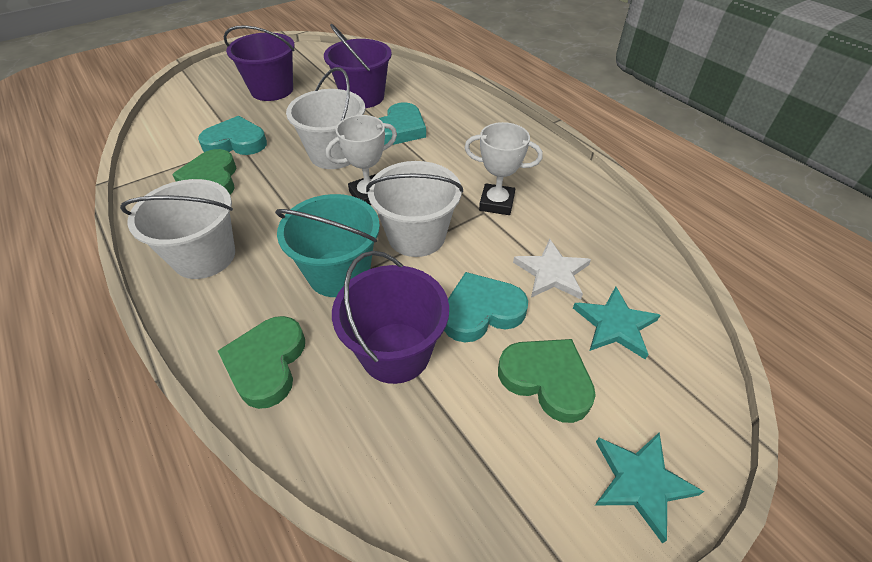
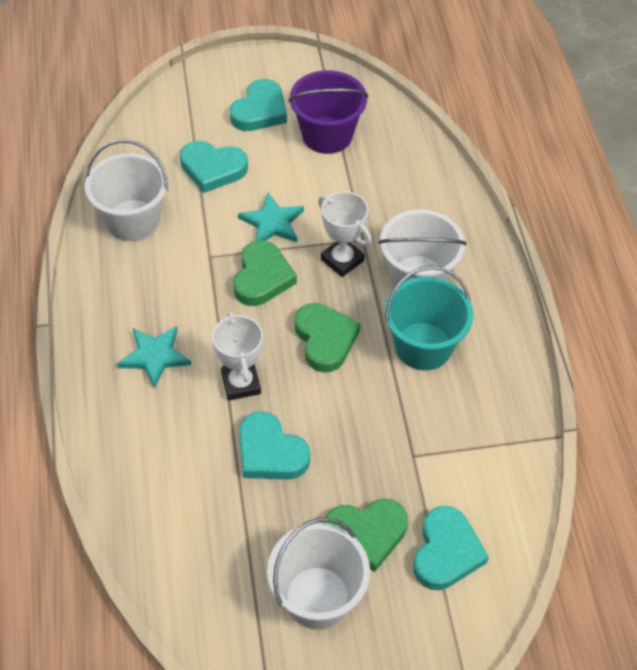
purple bucket: [224,25,295,101] [324,24,392,108] [332,251,449,384] = 3 -> [288,70,368,154] = 1
turquoise heart: [198,116,267,155] [378,102,426,145] [444,272,528,342] = 3 -> [180,141,248,193] [230,79,287,131] [239,411,310,480] [413,506,489,590] = 4
white star: [513,239,591,299] = 1 -> none = 0

